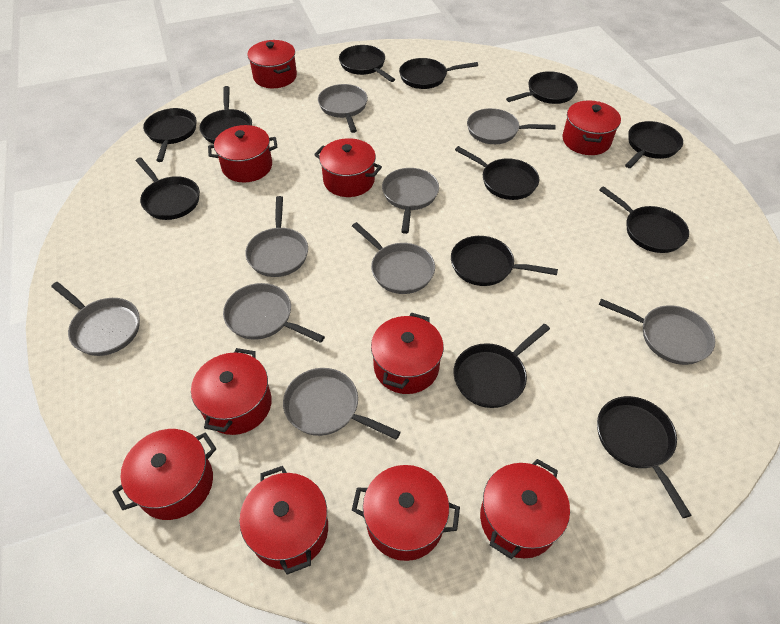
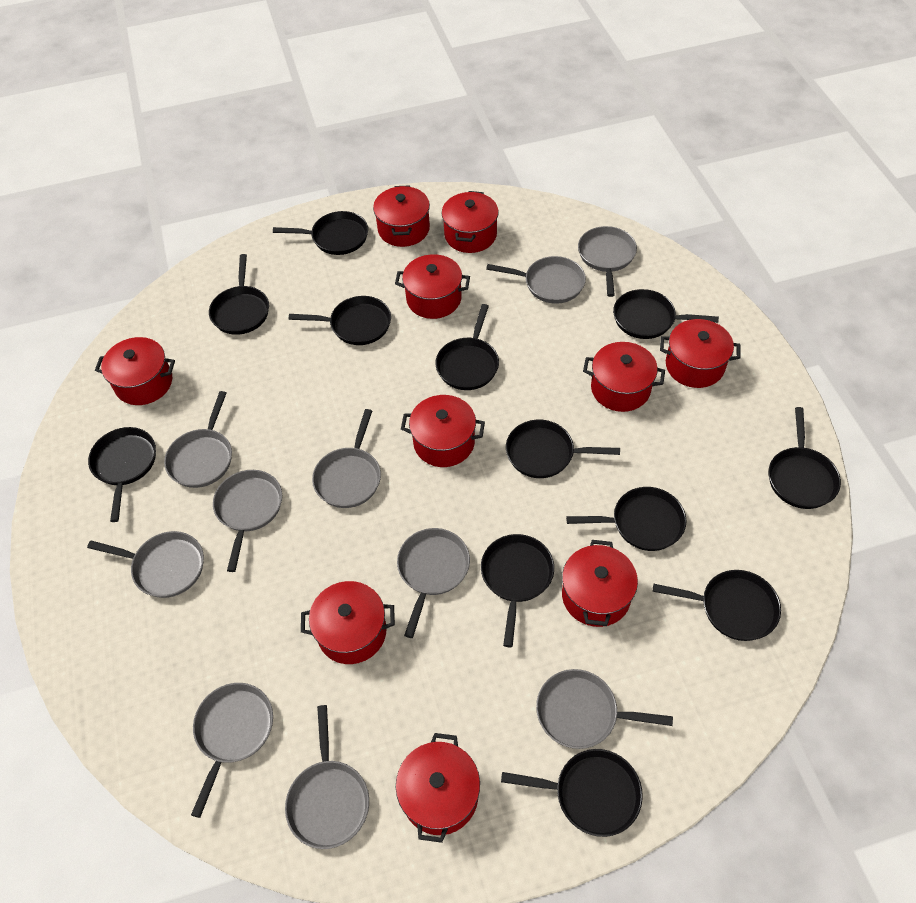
grey pan: [51,282,140,356] [223,283,325,343] [245,196,308,277] [283,368,400,440] [318,84,368,133] [352,222,435,294] [382,168,439,234] [467,108,556,144] [599,299,715,365] = 9 -> [87,531,204,598] [164,391,232,488] [191,683,273,818] [213,470,282,572] [285,705,369,849] [312,409,381,508] [397,528,470,638] [486,256,586,304] [536,669,673,749] [578,226,637,297] = 10

